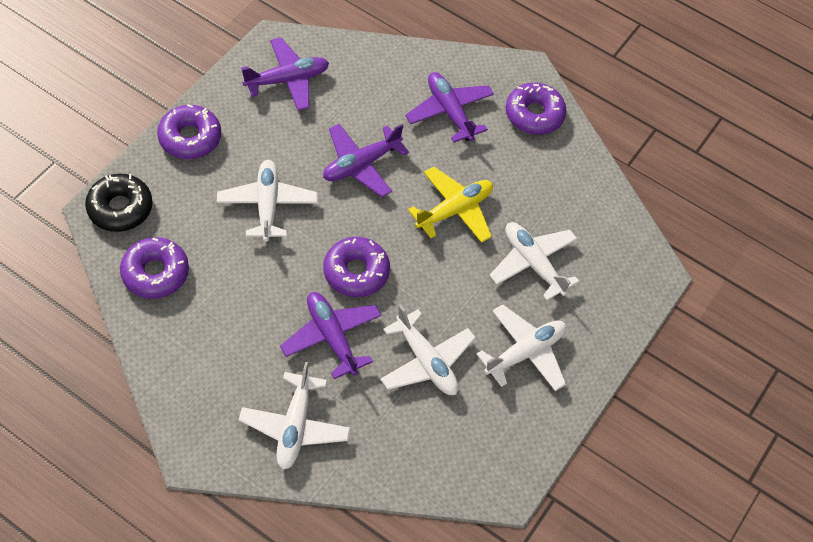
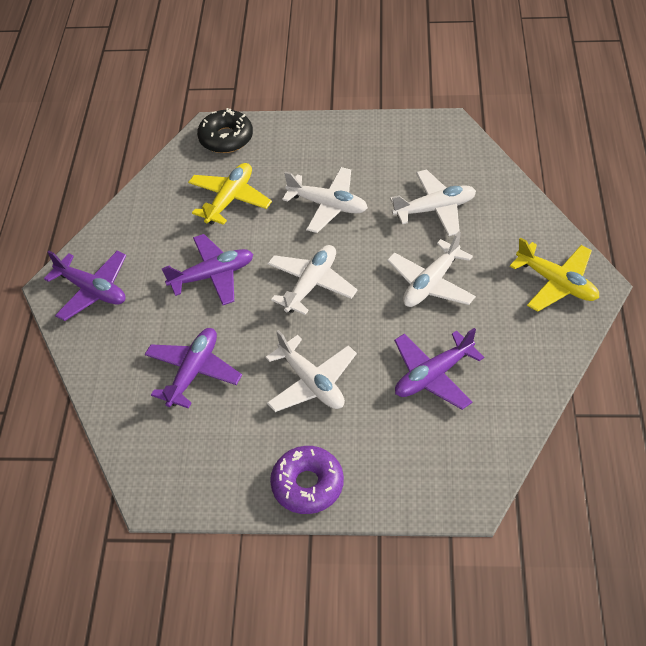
purple donut: [120,237,189,299] [157,104,221,159] [324,237,390,297] [506,83,567,135] = 4 -> [270,446,344,514] = 1
yellow plane: [408,167,493,243] = 1 -> [188,163,272,225] [510,237,599,312] = 2

